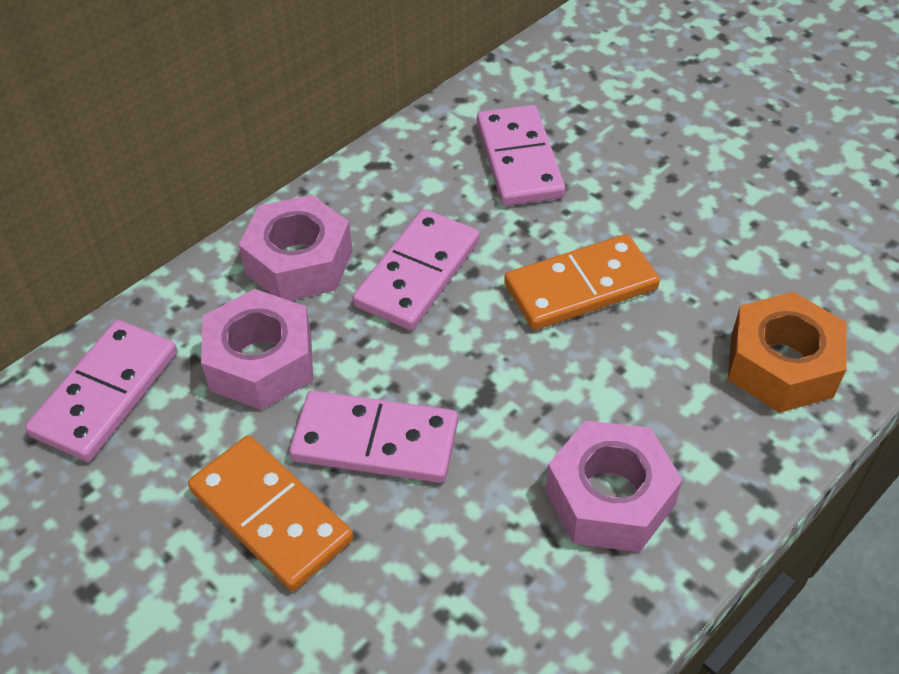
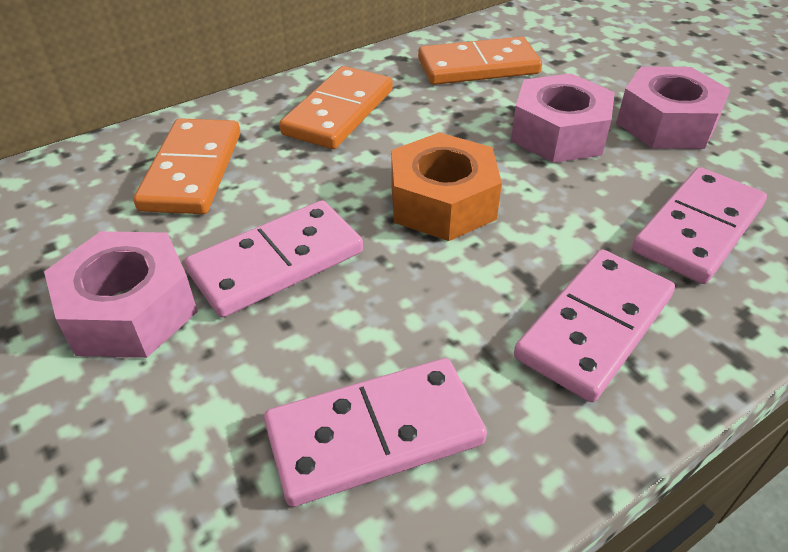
orange domino: [188,436,353,591] [504,234,660,330] = 2 -> [133,118,240,214] [279,66,393,149] [418,37,542,85] = 3

